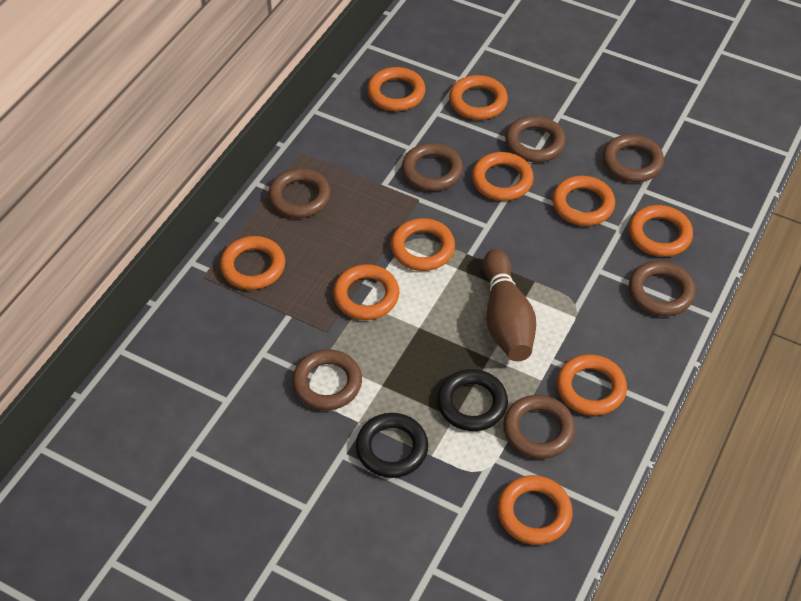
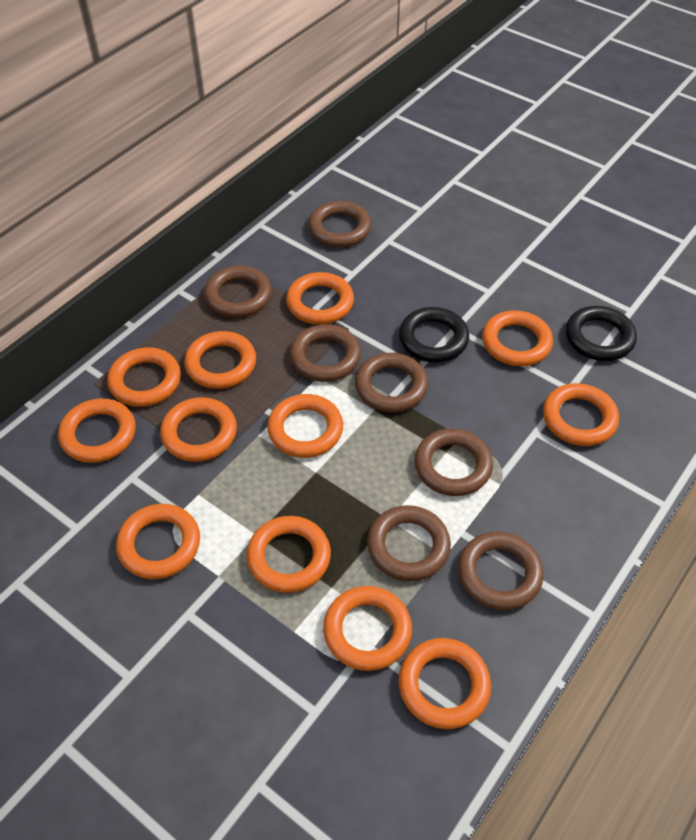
brown bowling pin: [483,249,536,361] = 1 -> none = 0
orange ring: [220,236,285,290] [333,264,400,320] [367,67,426,111] [391,218,455,271] [449,75,508,120] [472,152,534,201] [497,475,573,545] [552,176,615,226] [557,354,627,416] [629,205,693,257] = 10 -> [58,398,136,463] [107,347,181,407] [116,504,200,579] [160,397,237,462] [184,331,256,389] [247,516,331,593] [267,394,343,458] [286,272,354,325] [323,586,412,671] [398,638,491,729] [482,311,553,366] [543,383,619,446] = 12

